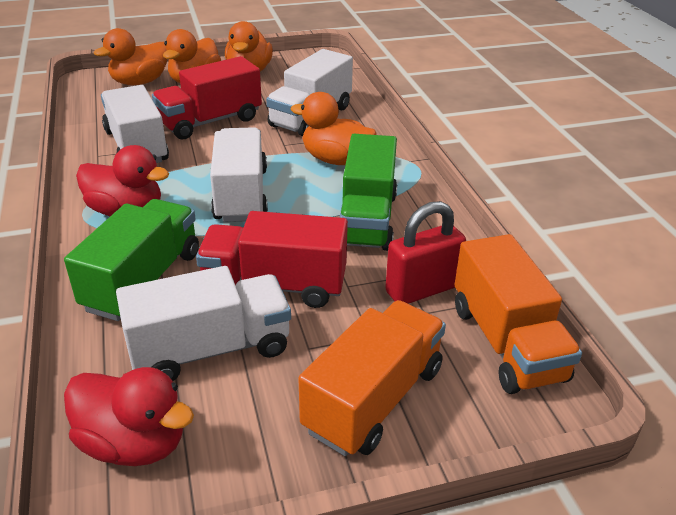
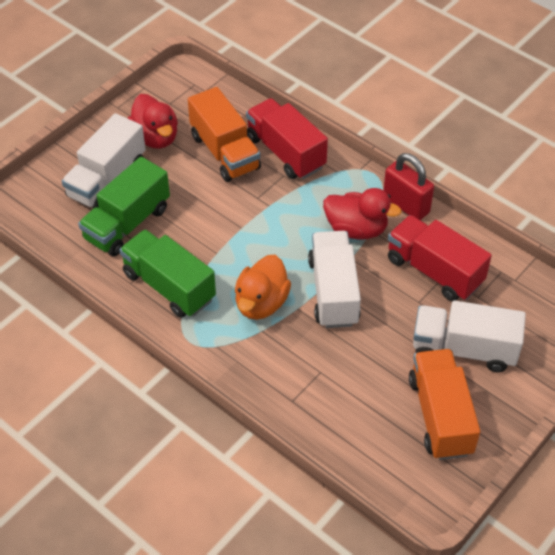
orange duck: [94,28,167,85] [163,29,221,83] [225,21,273,72] [290,92,377,165] = 4 -> [235,255,291,320] = 1
white truck: [101,85,169,163] [116,266,291,381] [210,127,268,222] [266,49,353,136] = 4 -> [62,113,146,209] [308,231,361,328] [413,300,526,372] = 3

